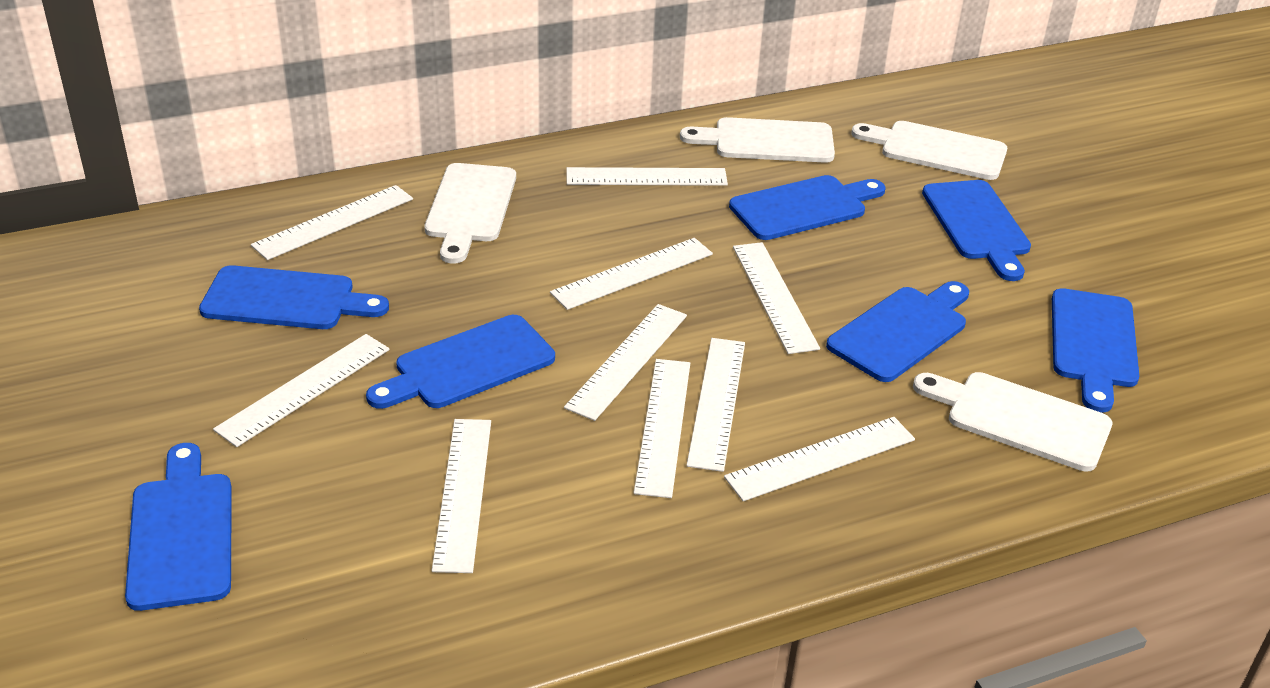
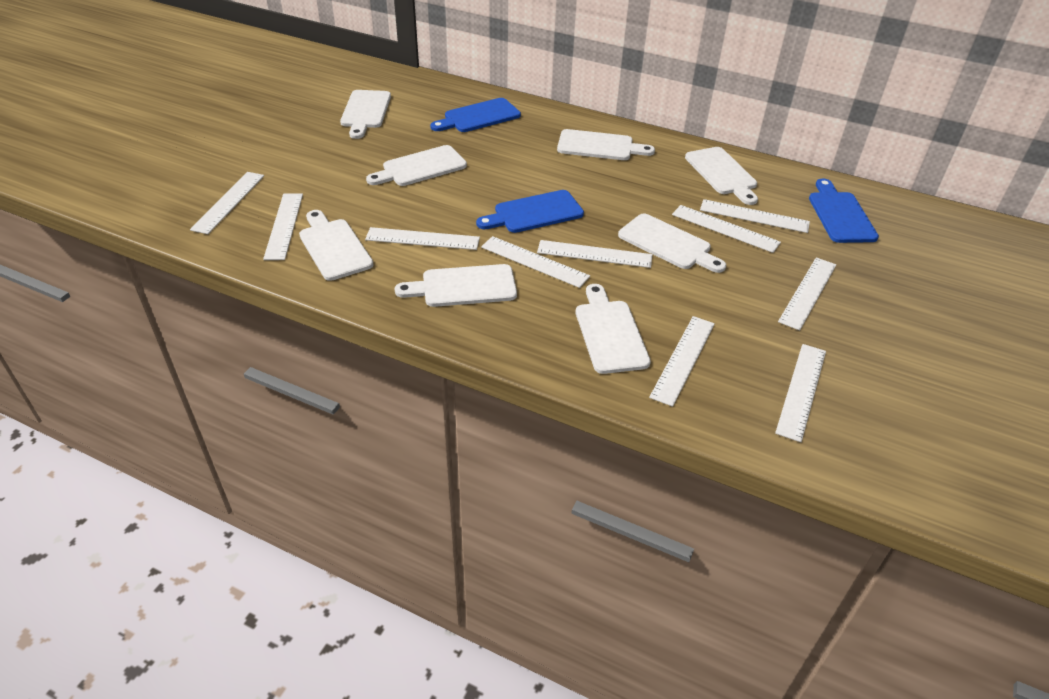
blue cutting board: [125,443,232,611] [199,265,389,329] [366,315,555,409] [729,175,885,240] [826,281,969,382] [922,180,1031,281] [1052,288,1139,412] = 7 -> [430,98,521,132] [476,190,584,233] [809,178,879,243] = 3
white cutting board: [424,163,516,263] [680,117,835,163] [851,121,1007,180] [913,372,1112,472] = 4 -> [299,210,374,281] [340,90,391,139] [366,145,467,186] [395,264,517,307] [557,129,655,160] [576,284,651,374] [618,213,726,273] [685,147,758,205] = 8

